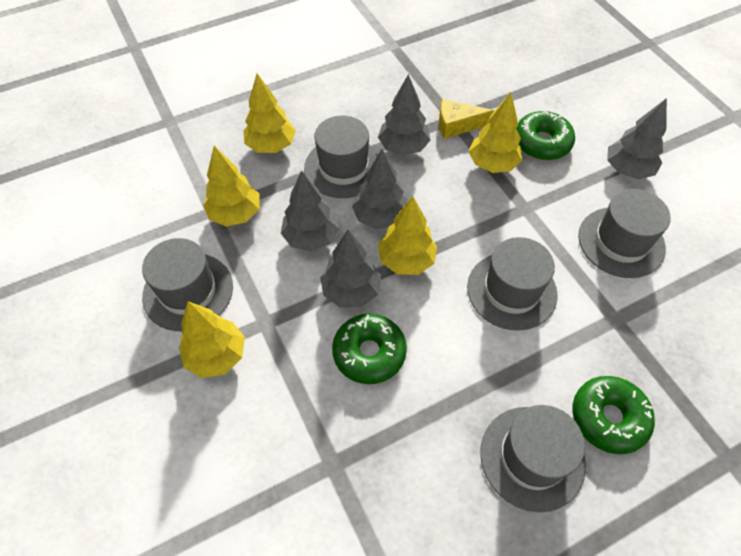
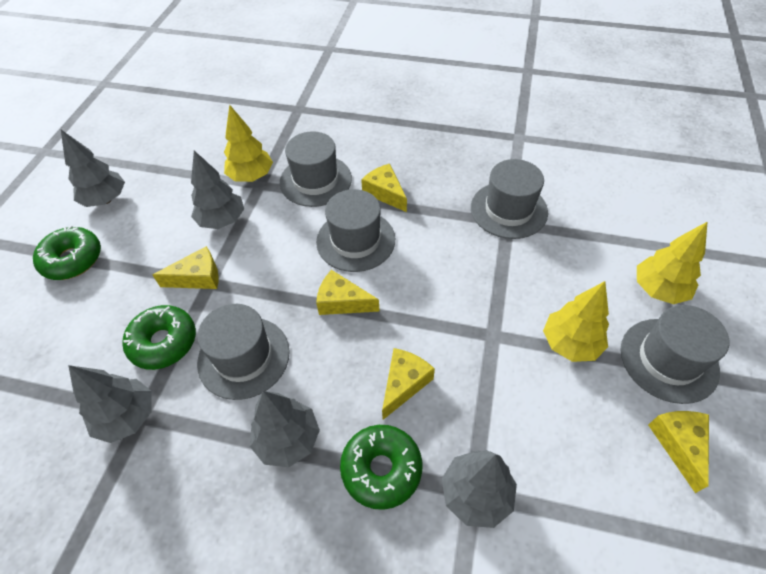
yellow cheese: [439,99,494,139] = 1 -> [153,246,219,289] [316,270,380,315] [361,164,407,212] [382,348,435,420] [648,411,709,493] = 5
yellow tree: [179,301,245,378] [203,146,259,227] [243,73,296,153] [378,196,437,275] [468,93,522,173] = 5 -> [224,105,273,182] [543,281,609,362] [637,221,708,304] = 3

